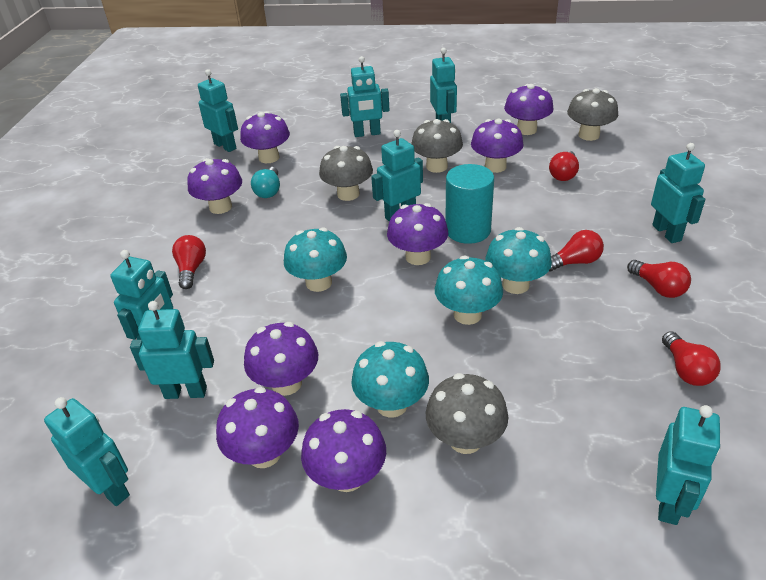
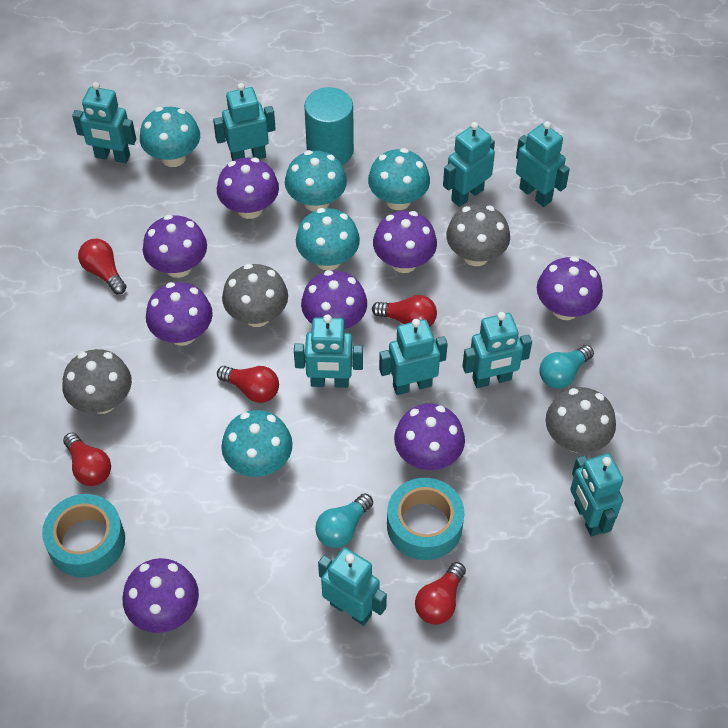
turquoise light bulb: [251,167,280,198] = 1 -> [315,493,373,548] [539,345,594,389] = 2
turquoise mushroom: [284,228,347,292] [351,341,429,418] [435,255,503,325] [485,227,552,294] = 4 -> [140,107,200,167] [221,410,293,477] [285,150,347,212] [296,208,360,270] [368,148,430,210] = 5
turquoise tape: none = 0 -> [42,494,125,577] [387,478,464,560] = 2

